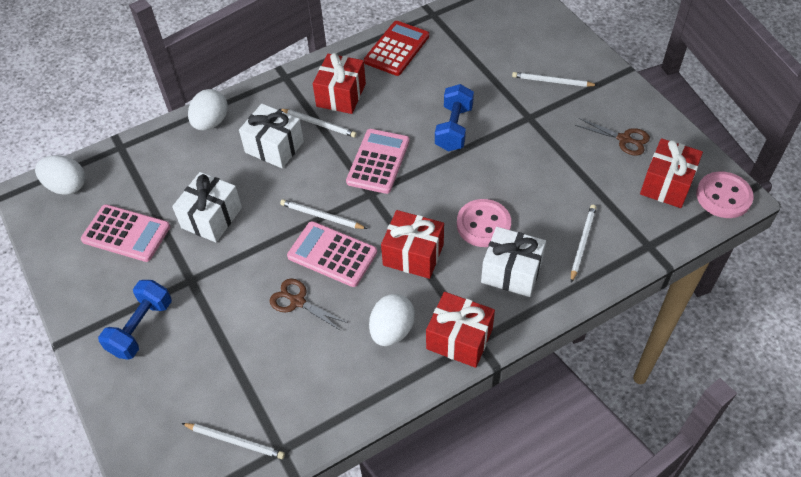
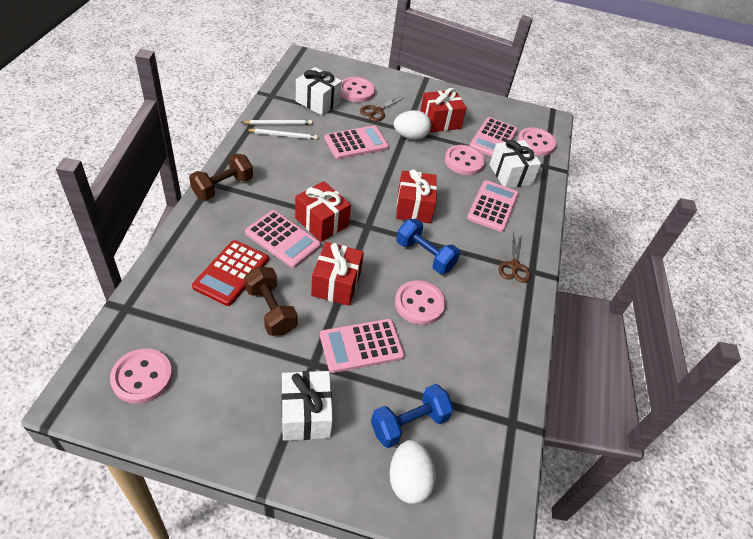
brown dumbbell: none = 0 -> [189,154,253,200] [245,267,298,336] = 2
pink button: [457,199,511,247] [696,171,754,218] = 2 -> [110,349,172,404] [341,77,375,102] [395,281,445,325] [445,145,485,175] [518,127,557,156] = 5
pink calculator: [81,204,170,262] [287,221,377,287] [346,129,410,194] = 3 -> [245,210,321,268] [320,319,404,373] [324,125,389,159] [467,180,519,232] [469,117,518,157] = 5
white egg: [35,155,85,195] [188,89,228,130] [369,294,415,346] = 3 -> [390,440,436,504] [394,110,431,140] = 2
white pencil: [182,423,285,459] [280,109,357,137] [280,199,367,229] [512,72,598,87] [571,205,596,283] = 5 -> [241,120,312,125] [247,128,318,140] = 2

